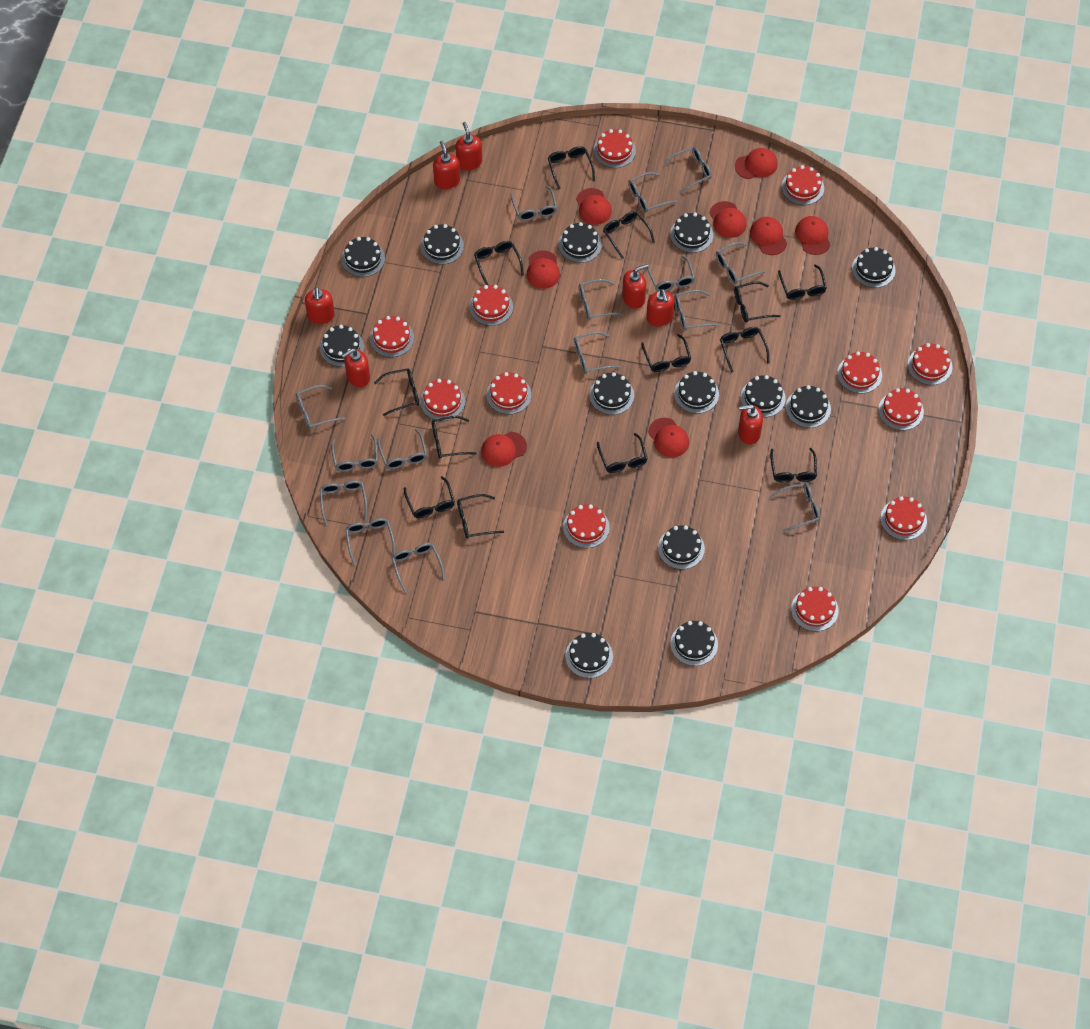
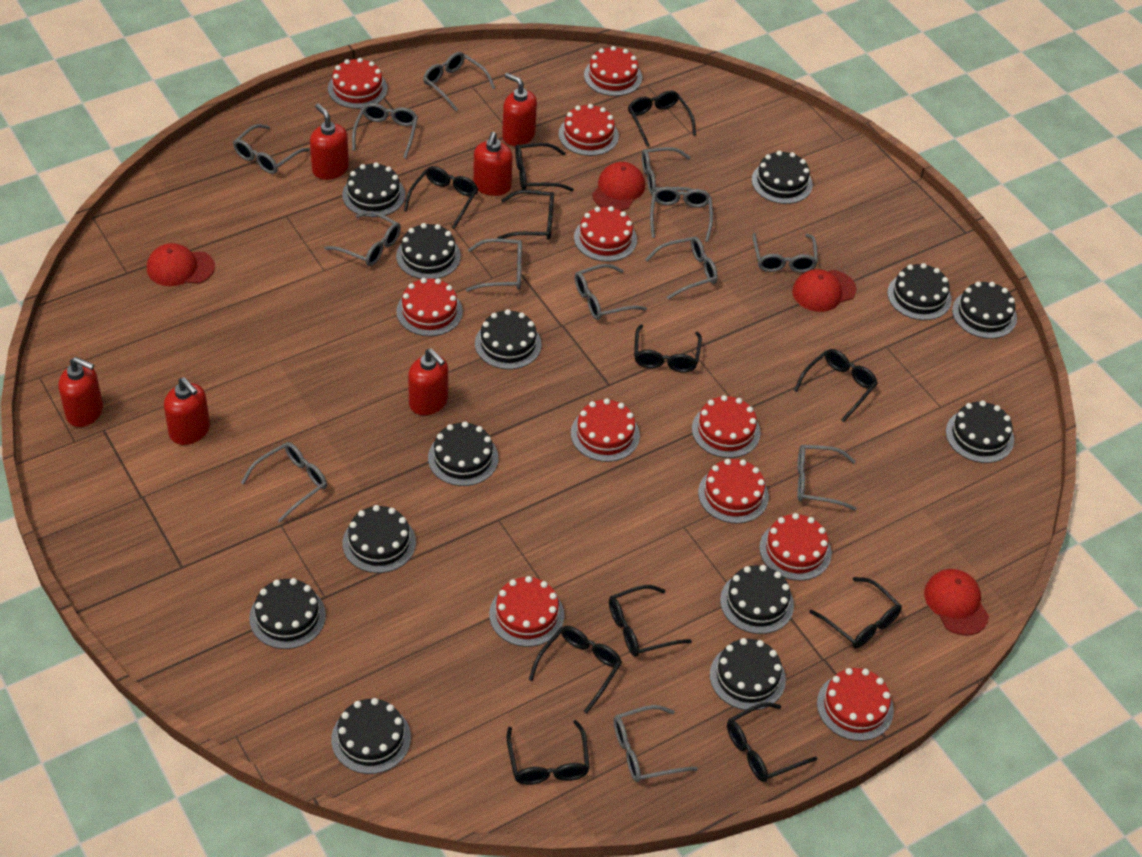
black glasses: [374,368,419,416] [404,476,455,518] [432,416,477,459] [457,494,504,539] [474,241,524,285] [548,146,595,190] [597,433,648,473] [603,211,655,259] [641,334,691,372] [720,327,769,373] [734,281,780,322] [770,448,817,482] [778,264,827,300] = 13 -> [404,166,478,229] [497,190,554,240] [507,720,590,785] [515,143,574,191] [529,626,622,714] [609,585,692,657] [628,90,696,147] [634,325,702,373] [727,702,817,782] [794,349,878,422] [809,577,902,649] = 11
grey glasses: [296,385,345,429] [320,480,368,525] [331,434,378,472] [345,518,395,566] [378,429,427,469] [392,543,445,594] [511,186,557,221] [574,331,620,374] [579,279,623,319] [628,172,677,212] [646,255,695,291] [663,147,712,193] [674,290,719,330] [716,242,766,284] [769,483,820,532] = 15 -> [233,124,310,174] [241,442,327,522] [324,211,401,266] [352,103,418,159] [423,52,495,111] [466,238,522,292] [575,264,647,320] [614,705,698,782] [642,147,692,195] [645,237,718,299] [650,187,713,242] [752,233,818,273] [797,445,857,511] = 13
red cake: [370,316,414,357] [420,379,465,421] [469,285,513,326] [486,372,531,414] [563,505,610,548] [594,129,636,168] [781,165,824,205] [791,587,839,631] [837,351,882,393] [879,388,924,430] [881,496,927,540] [908,343,952,385] = 12 -> [328,58,388,109] [396,278,463,336] [489,576,564,647] [559,104,619,156] [571,398,640,462] [574,206,637,262] [584,46,642,96] [692,395,761,458] [698,459,769,523] [759,513,832,581] [817,668,894,741] = 11
red cap: [481,432,527,467] [527,250,560,289] [576,188,612,225] [648,418,689,457] [709,201,747,238] [735,148,778,179] [750,217,787,255] [795,216,830,255] = 8 -> [147,243,215,286] [592,162,645,211] [792,269,857,312] [924,569,989,636] = 4
red soap dispenser: [305,287,335,324] [342,349,370,387] [433,141,460,189] [455,122,482,171] [622,264,648,309] [646,289,675,327] [738,405,763,445] = 7 -> [58,357,103,427] [164,377,210,445] [310,103,349,180] [408,348,448,415] [473,132,513,196] [502,73,537,146] = 6

